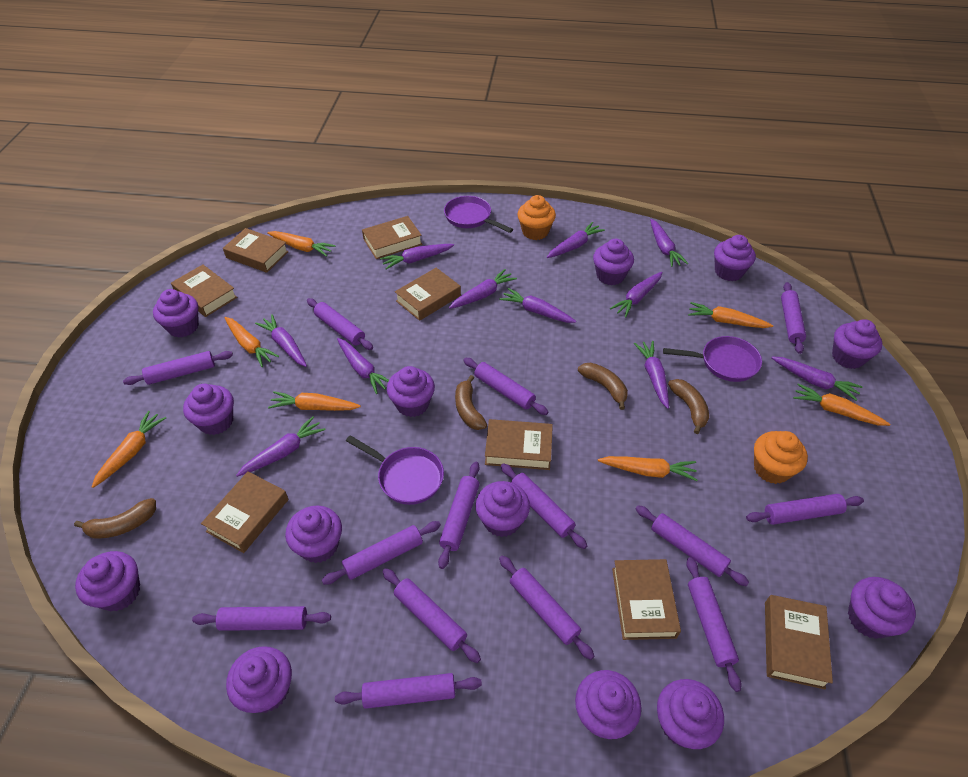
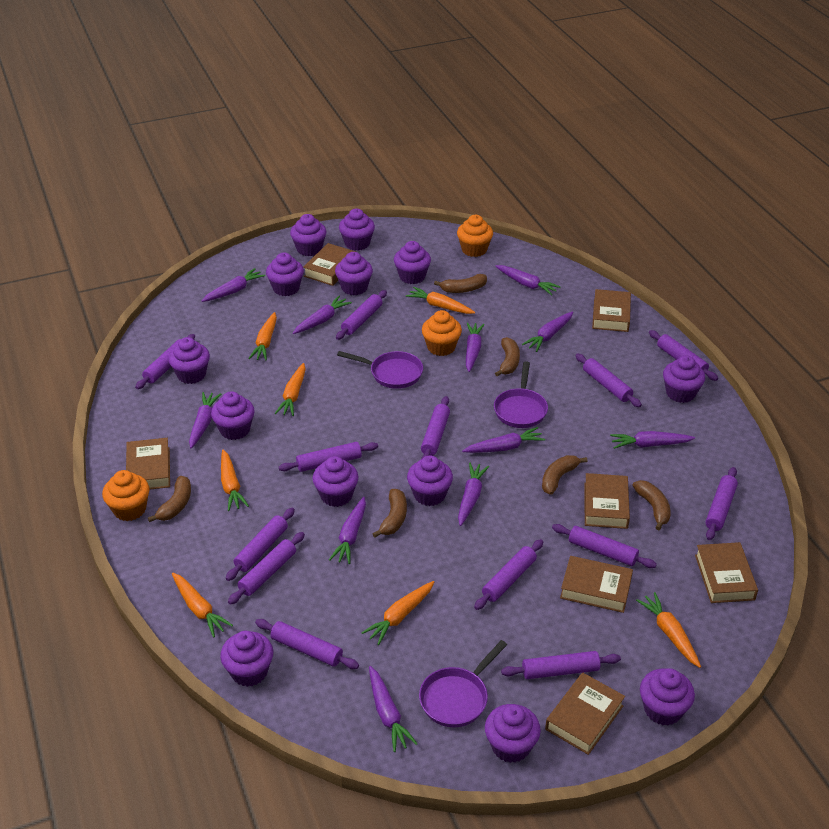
brown banana: [74,498,156,538] [455,375,487,430] [578,362,628,410] [668,379,709,434] = 4 -> [148,476,191,522] [373,489,407,537] [434,274,487,293] [495,337,520,377] [542,455,587,495] [633,480,671,530] = 6
brown book: [171,264,237,317] [201,472,289,553] [223,228,289,273] [362,216,422,259] [395,268,461,321] [485,419,553,470] [612,559,681,640] [765,595,833,689] = 8 -> [126,438,170,490] [303,243,356,286] [545,672,625,755] [560,556,633,613] [584,473,630,529] [592,289,631,332] [695,542,758,603] = 7
orange cupcake: [517,195,556,240] [754,431,808,484] = 2 -> [102,470,149,521] [422,310,462,356] [457,215,493,257] = 3
purple rolling pin: [123,351,233,385] [192,606,331,631] [307,298,373,350] [322,521,441,585] [335,673,482,709] [382,568,481,663] [438,462,480,569] [463,358,548,415] [499,555,595,660] [501,463,587,549] [636,505,749,586] [686,557,741,692] [746,494,864,525] [781,282,806,354] = 14 -> [135,334,195,389] [226,508,295,581] [228,532,305,605] [255,619,359,669] [279,442,378,472] [336,290,387,340] [421,396,450,459] [474,539,543,610] [501,651,621,679] [552,524,657,568] [576,354,642,407] [649,330,718,381] [705,467,738,540] = 13

